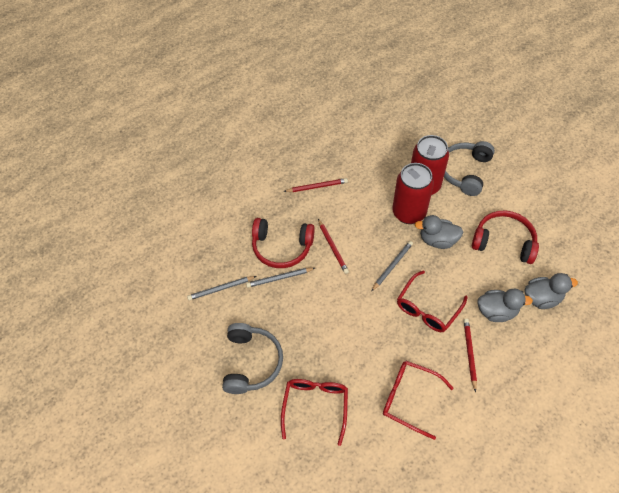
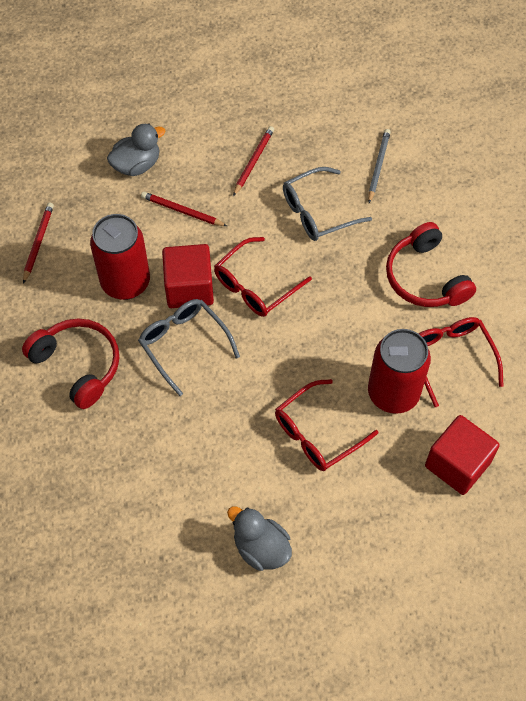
grey duck: [414,215,463,249] [477,289,533,322] [525,273,578,309] = 3 -> [107,123,166,176] [227,506,292,571] = 2
grey glasses: none = 0 -> [138,299,240,396] [283,167,372,241] = 2
grey headphones: [222,323,283,394] [444,141,495,196] = 2 -> none = 0
grey pencil: [187,276,257,300] [246,268,315,288] [372,241,413,291] = 3 -> [368,129,391,203] = 1
red cube: none = 0 -> [162,244,214,308] [425,415,500,495] = 2

